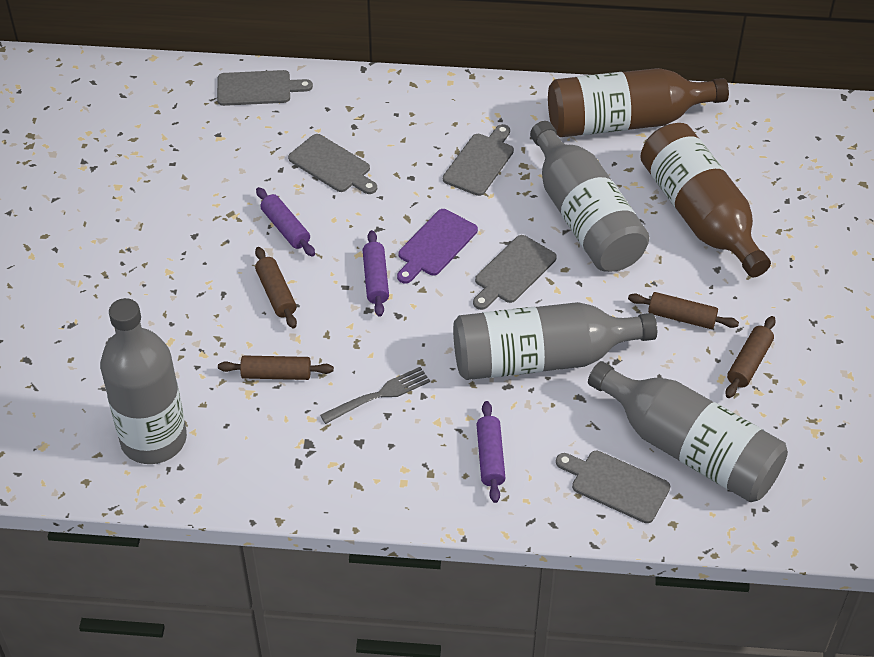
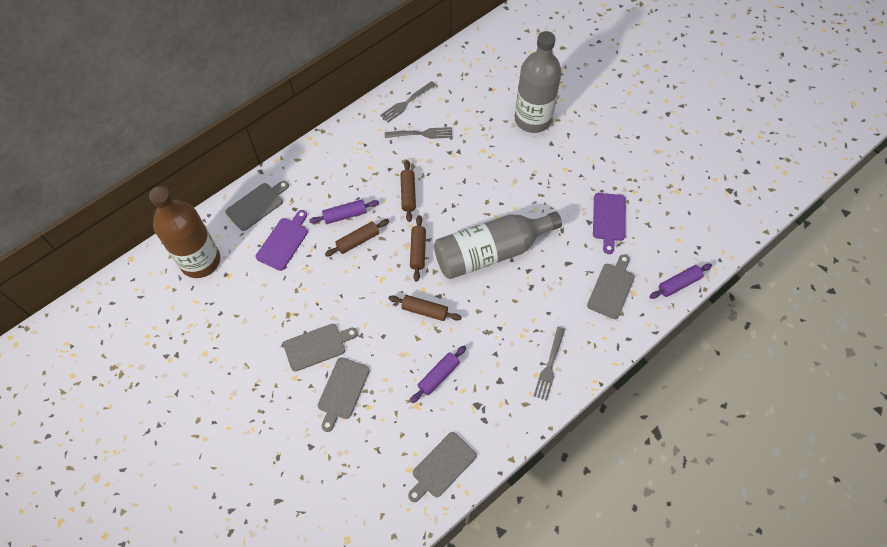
brown bottle: [548,68,729,137] [640,123,771,277] = 2 -> [149,186,220,278] = 1
grey bottle: [100,298,187,464] [453,302,657,380] [530,121,649,272] [588,361,788,502] = 4 -> [434,211,562,279] [515,31,562,133] = 2
grey fork: [320,367,430,424] = 1 -> [380,81,436,123] [385,127,452,139] [534,327,565,401] = 3
purple cutting board: [397,209,478,284] = 1 -> [256,210,308,271] [593,193,626,254] = 2

